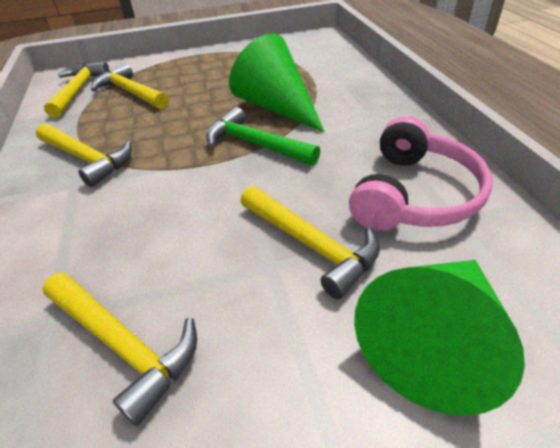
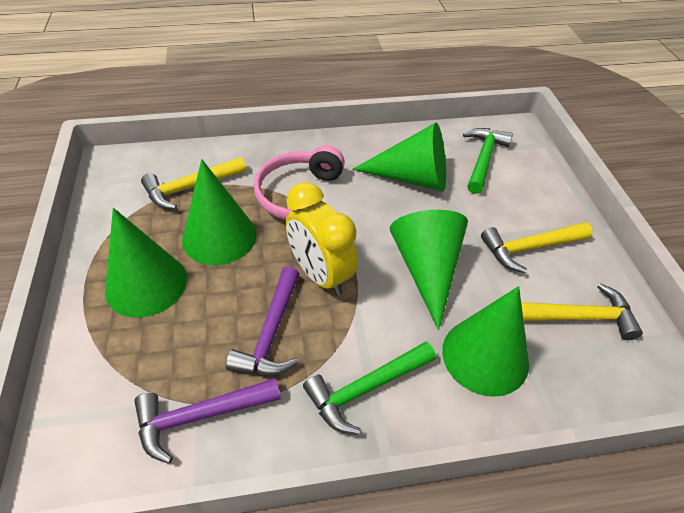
green cone: [229,33,325,132] [354,260,525,416] = 2 -> [105,208,187,318] [182,159,256,265] [353,123,446,192] [390,210,468,330] [442,286,529,397] = 5
green hammer: [206,107,320,166] = 1 -> [303,342,436,435] [463,128,513,194] = 2
purple hammer: none = 0 -> [134,378,281,464] [226,266,300,376] = 2
yellow clock: none = 0 -> [286,182,358,296] = 1
yellow hammer: [36,124,132,187] [42,273,197,426] [44,62,110,118] [91,63,168,109] [240,186,380,299] = 5 -> [141,157,246,209] [481,222,592,273] [521,283,643,340] = 3

